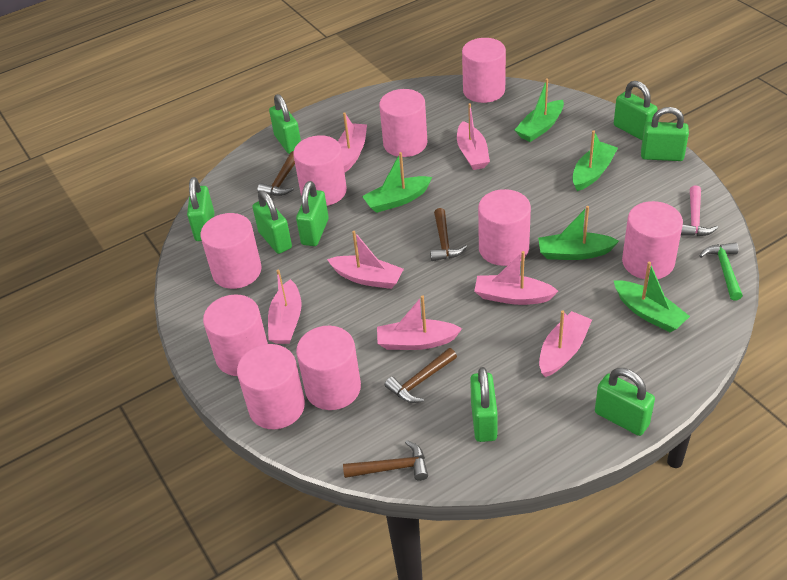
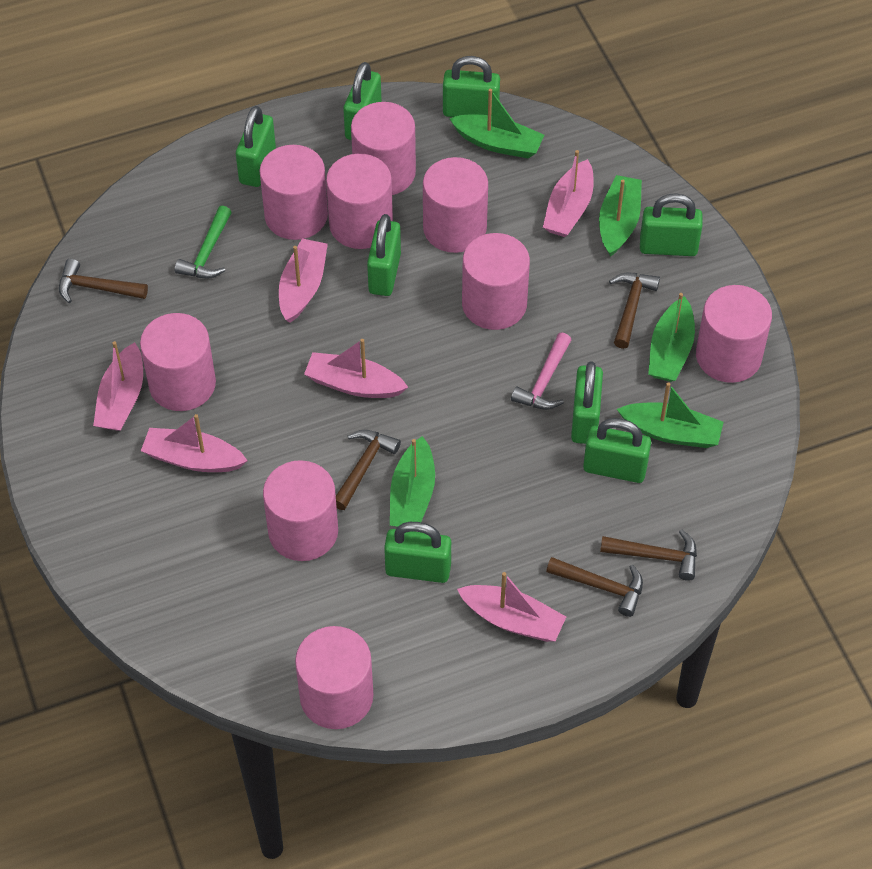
brown hammer: [257,151,295,196] [343,440,428,481] [385,348,457,403] [430,208,467,261] = 4 -> [59,258,148,303] [336,430,401,510] [546,557,643,617] [600,529,697,581] [609,273,660,349] = 5
pink boat: [268,269,301,344] [327,231,404,289] [338,112,367,172] [377,295,462,350] [457,103,490,170] [474,251,558,305] [539,311,592,377] = 7 -> [93,341,143,431] [141,414,248,472] [279,239,328,323] [304,339,408,398] [457,572,566,642] [543,150,593,237] = 6

